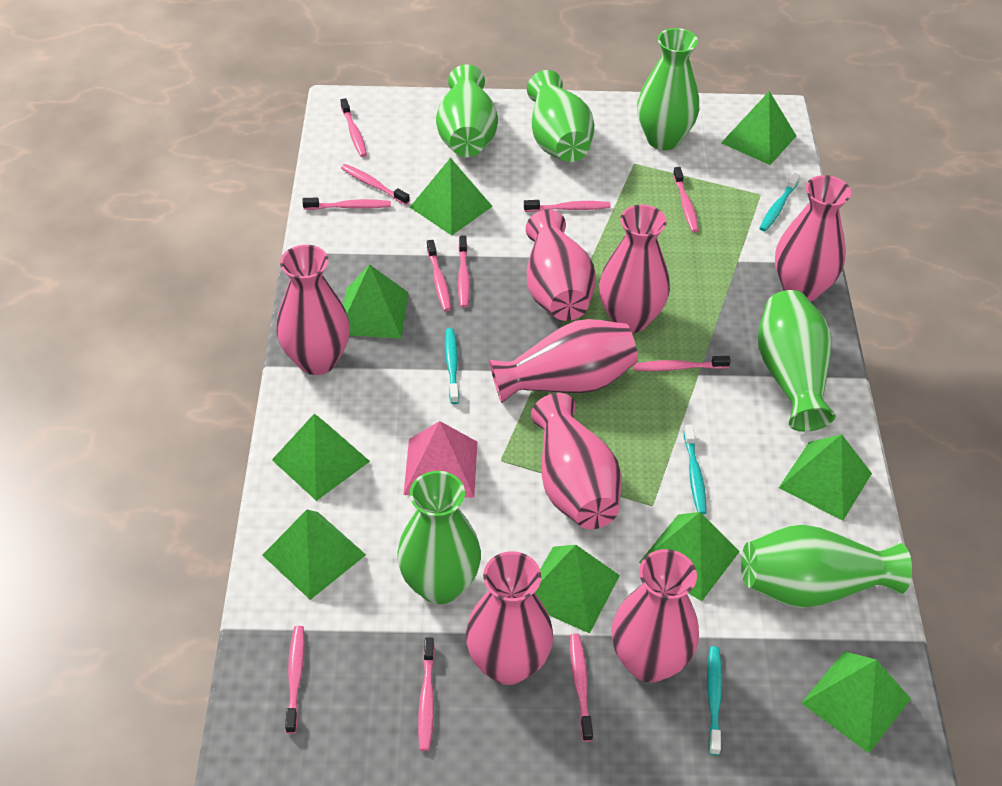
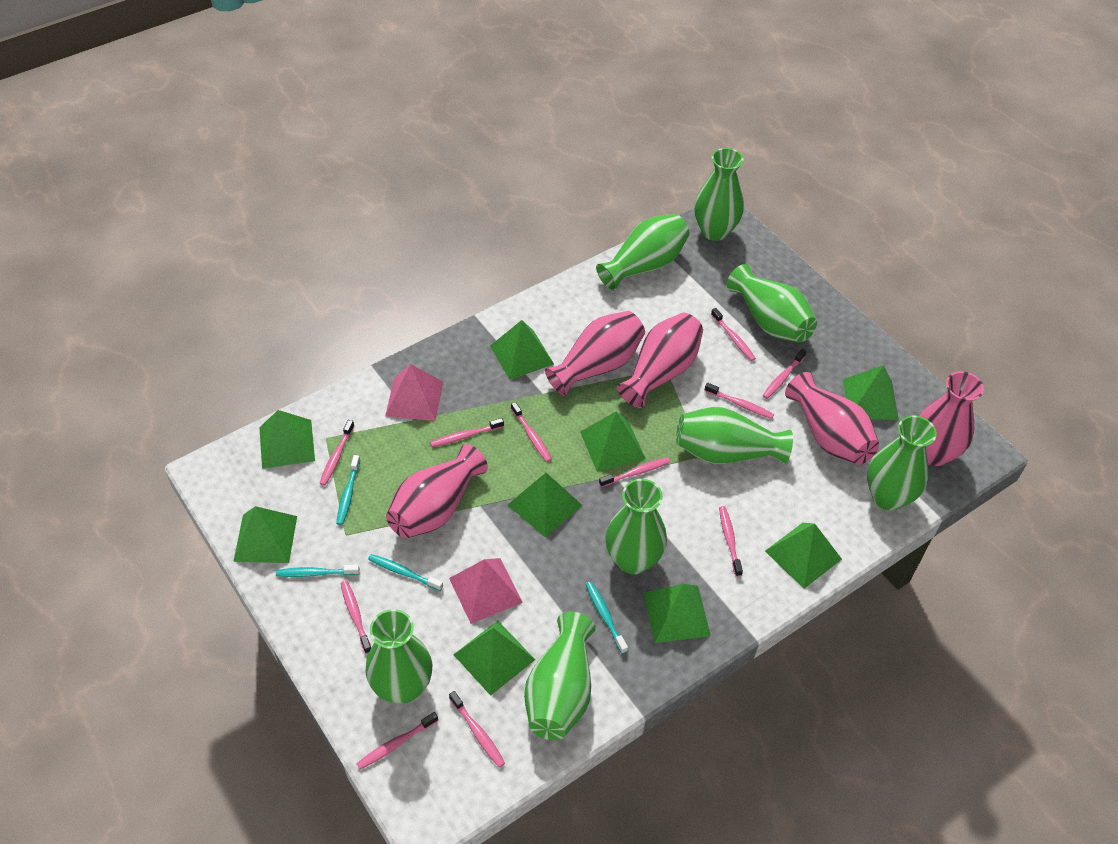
green vase: [397,471,481,604] [436,64,498,157] [527,70,594,162] [637,28,699,150] [741,524,912,608] [758,290,835,432] = 6 -> [365,609,432,704] [524,612,596,740] [596,214,690,291] [605,479,667,574] [676,407,793,464] [694,148,744,241] [727,264,817,343] [867,416,937,511] = 8
pink pyramid: [403,421,477,498] = 1 -> [385,364,443,421] [449,558,523,624] = 2
pink vase: [276,245,350,375] [466,551,553,685] [489,319,638,403] [526,210,596,321] [531,393,622,529] [599,205,670,333] [611,549,699,682] [775,175,851,302] = 8 -> [386,444,488,538] [545,311,645,396] [617,313,703,408] [785,372,879,465] [919,371,984,466] = 5

